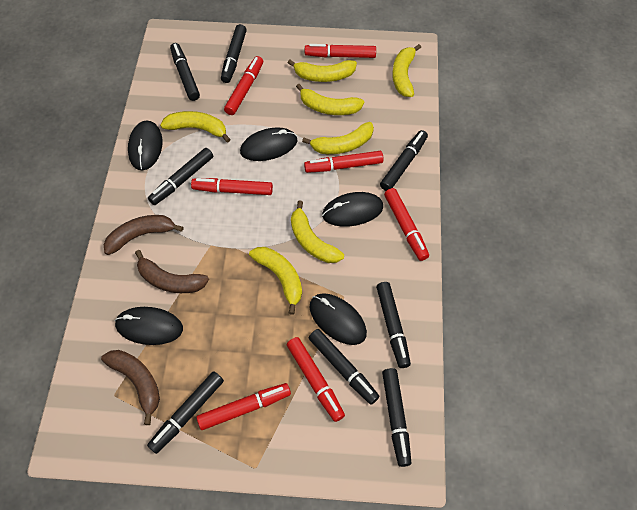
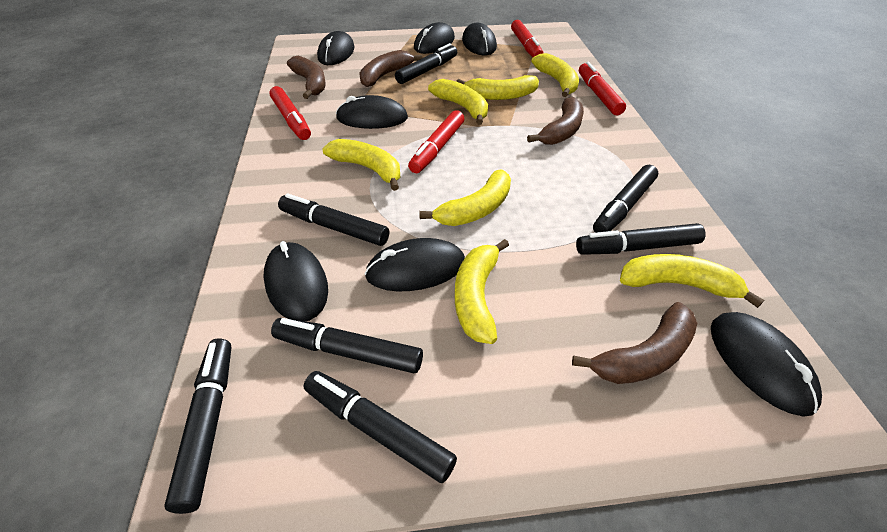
black marker: [147,371,224,454] [148,148,213,205] [170,43,200,101] [221,24,247,83] [309,329,380,405] [376,282,411,368] [380,130,428,191] [382,368,411,467] = 8 -> [164,339,232,514] [271,318,423,373] [278,193,389,246] [304,371,457,483] [395,43,457,84] [576,223,706,255] [593,165,658,233] = 7
black mouse: [115,307,183,345] [128,120,163,170] [240,127,297,161] [309,293,367,345] [322,192,383,227] = 5 -> [264,241,328,321] [317,31,355,65] [336,95,408,129] [364,238,465,291] [414,22,455,54] [462,23,497,55] [711,312,822,417] = 7
brown banana: [101,350,160,425] [103,215,183,255] [135,250,209,293] = 3 -> [287,56,326,99] [359,50,422,87] [527,97,584,145] [572,302,697,384] = 4
red marker: [191,178,273,195] [197,383,291,430] [224,56,263,115] [287,337,345,422] [304,151,384,173] [305,44,376,58] [384,188,429,261] = 7 -> [269,86,311,140] [408,110,464,173] [511,20,543,57] [579,62,626,116] = 4

